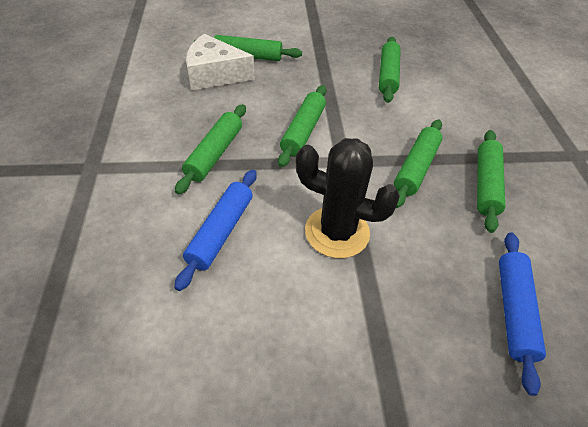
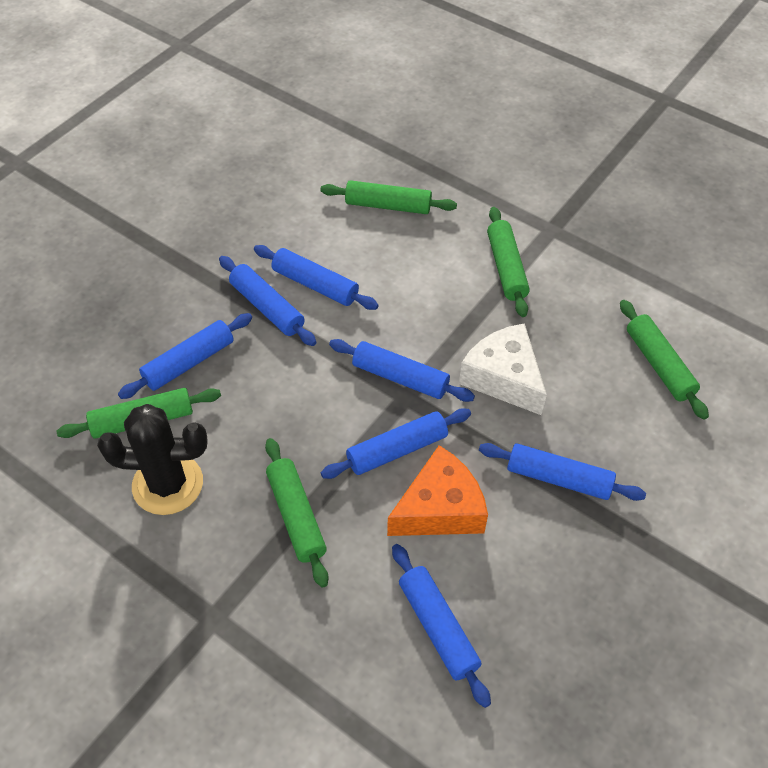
blue rolling pin: [174,170,257,291] [499,232,546,396] = 2 -> [118,313,252,399] [219,256,316,346] [254,245,379,310] [321,408,471,479] [329,339,475,402] [392,544,491,708] [479,443,646,501] = 7
green rolling pin: [175,104,246,195] [194,35,302,61] [278,85,326,167] [379,37,401,103] [394,120,442,208] [477,130,505,233] = 6 -> [56,388,221,439] [265,438,328,587] [320,180,457,214] [487,207,530,317] [620,300,709,420] = 5
orange cheese: none = 0 -> [387,445,488,536] = 1

